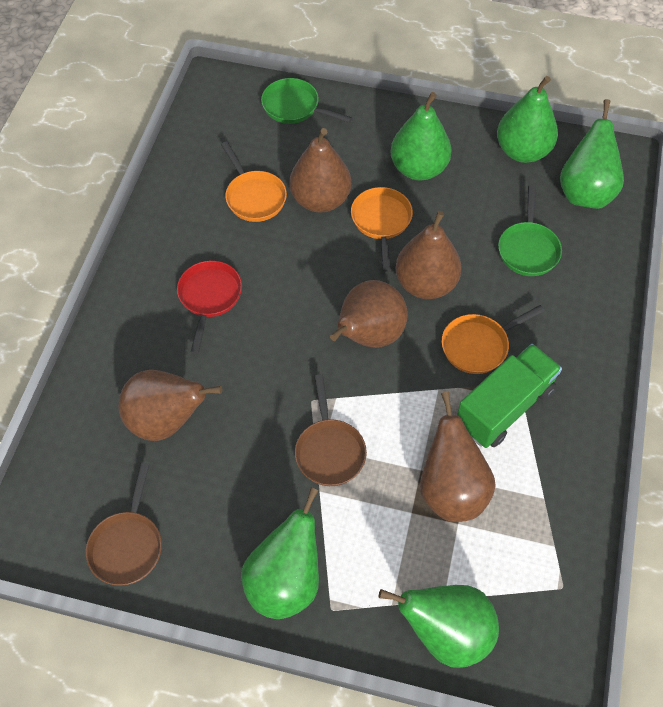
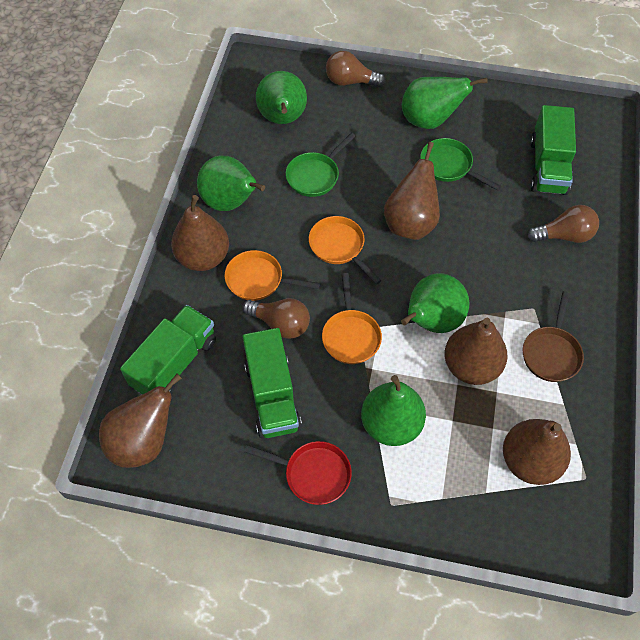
brown light bulb: none = 0 -> [242,298,310,339] [326,51,386,87] [528,205,599,243] = 3
brown pan: [86,463,162,586] [295,374,367,486] = 2 -> [523,291,584,382] = 1
green truck: [457,344,562,448] = 1 -> [120,305,216,395] [243,328,302,438] [530,105,576,195] = 3

